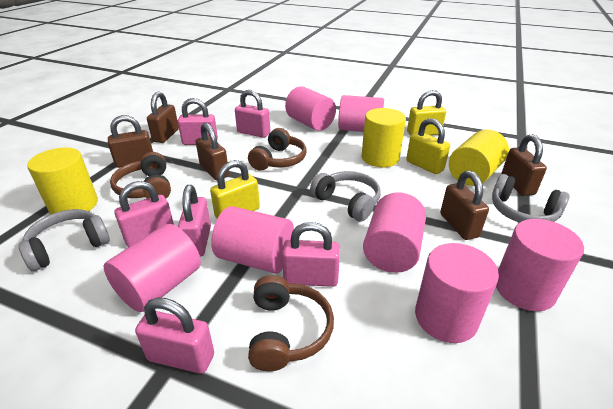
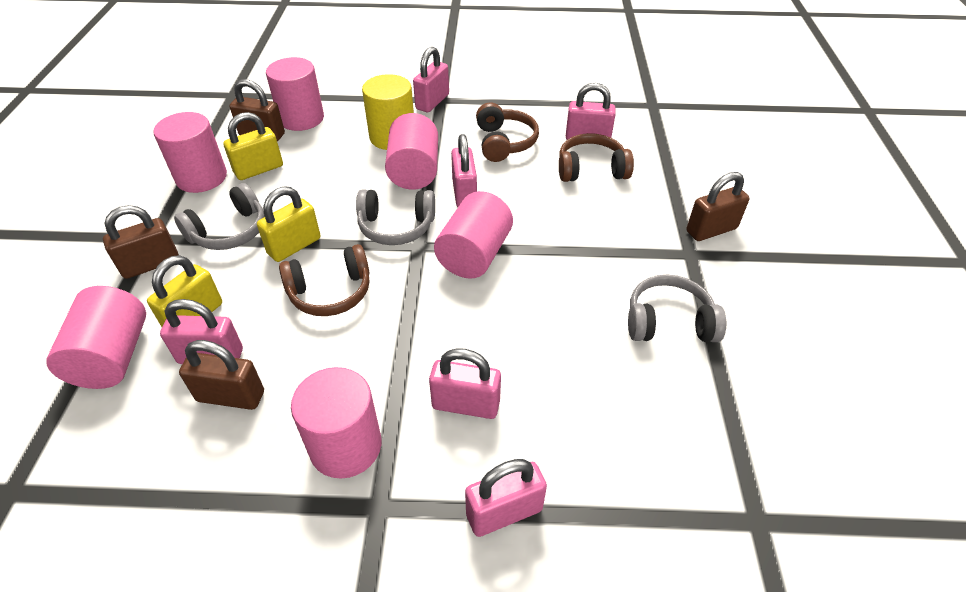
brown padlock: [108,115,153,168] [147,92,179,143] [196,123,229,180] [440,171,489,240] [502,134,547,196] = 5 -> [103,205,179,279] [179,340,264,410] [229,79,285,141] [686,172,750,241] = 4
pink cylinder: [104,224,201,312] [211,206,294,274] [285,86,336,131] [338,95,384,132] [363,193,426,273] [415,243,499,343] [496,219,584,311] = 7 -> [46,286,146,389] [153,112,227,193] [266,57,324,131] [291,367,382,479] [385,113,438,190] [434,191,513,279] = 6
yellow cylinder: [27,148,98,214] [362,108,406,167] [449,130,509,186] = 3 -> [362,74,414,150] = 1

